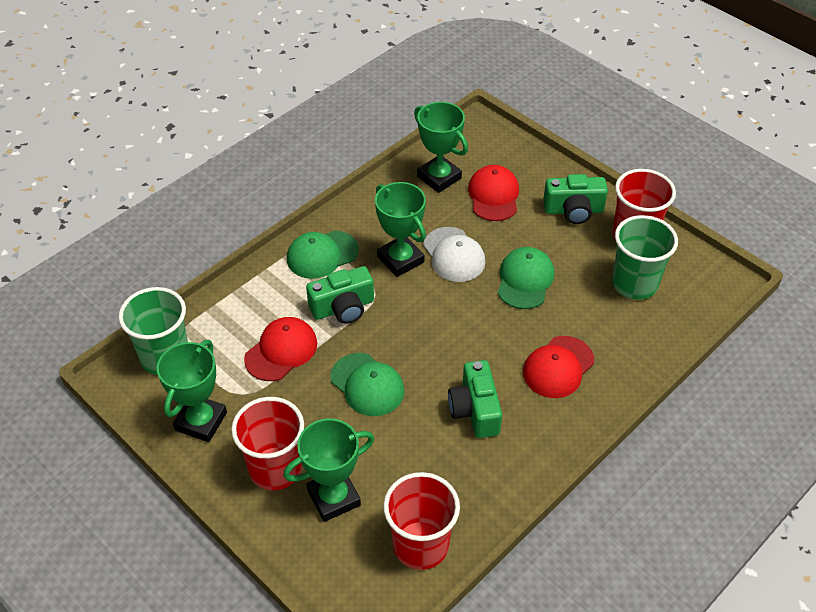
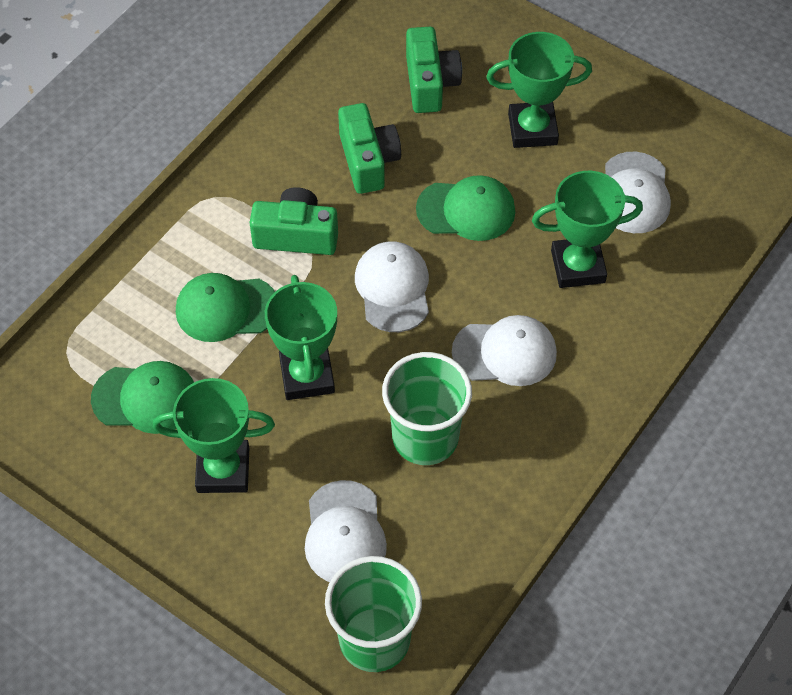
red cap: [244,317,317,381] [468,165,519,221] [523,336,594,398] = 3 -> none = 0
red cup: [231,397,304,490] [383,472,460,570] [612,169,676,239] = 3 -> none = 0
white cap: [423,227,486,282] = 1 -> [305,480,387,582] [355,242,429,332] [452,315,557,386] [605,152,671,233] = 4

